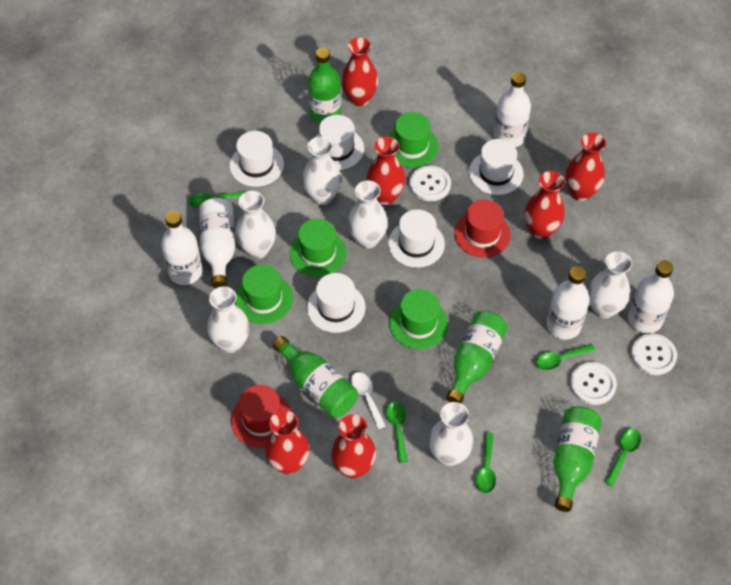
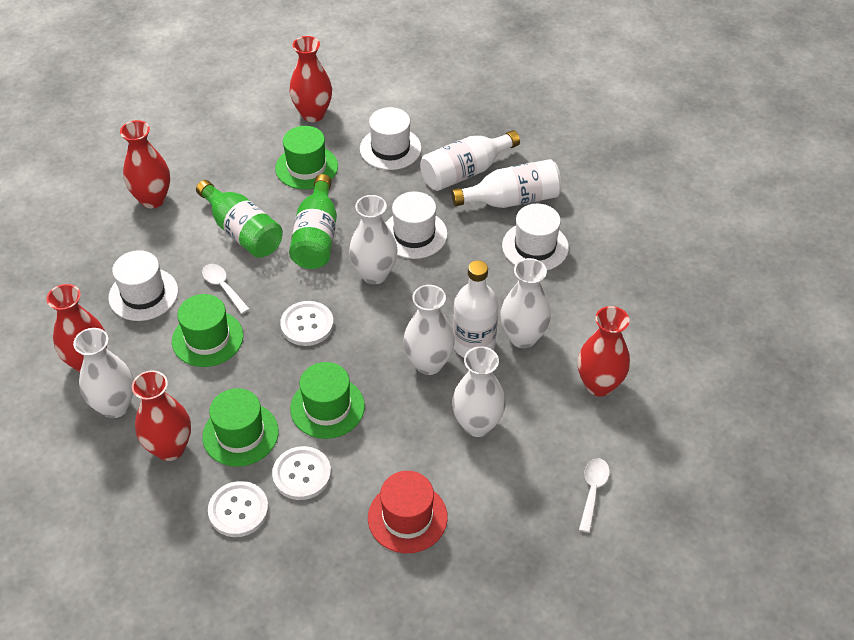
green bottle: [273,336,358,418] [308,48,341,123] [446,311,508,403] [553,406,602,512] = 4 -> [196,180,283,258] [289,174,337,269] = 2
green spoon: [188,191,246,208] [386,401,408,463] [476,432,496,493] [536,344,595,370] [605,429,641,486] = 5 -> none = 0
red hat: [231,385,292,448] [454,200,511,258] = 2 -> [368,471,448,553] = 1
red vase: [265,410,310,474] [331,414,376,478] [341,37,378,107] [366,137,406,205] [525,171,565,239] [565,133,606,201] = 6 -> [46,284,107,372] [120,120,170,208] [132,370,191,461] [290,36,332,122] [578,306,630,397] = 5
white bottle: [161,211,202,285] [199,198,235,289] [494,72,531,147] [546,266,590,340] [628,260,674,334] = 5 -> [420,130,520,191] [451,159,562,208] [453,260,498,357] = 3
white hat: [230,131,284,187] [307,273,365,333] [311,115,364,170] [388,209,445,268] [469,139,524,195] = 5 -> [108,250,178,321] [360,107,422,170] [386,191,448,259] [502,204,569,270] = 4
white spoon: [351,372,386,429] = 1 -> [202,264,249,314] [579,458,610,533] = 2
white vase: [207,286,250,353] [236,191,276,259] [302,137,341,205] [348,180,388,248] [429,402,473,466] [588,251,632,318] = 6 -> [73,328,134,418] [349,195,398,284] [403,285,455,375] [452,346,506,437] [500,258,551,348] = 5

